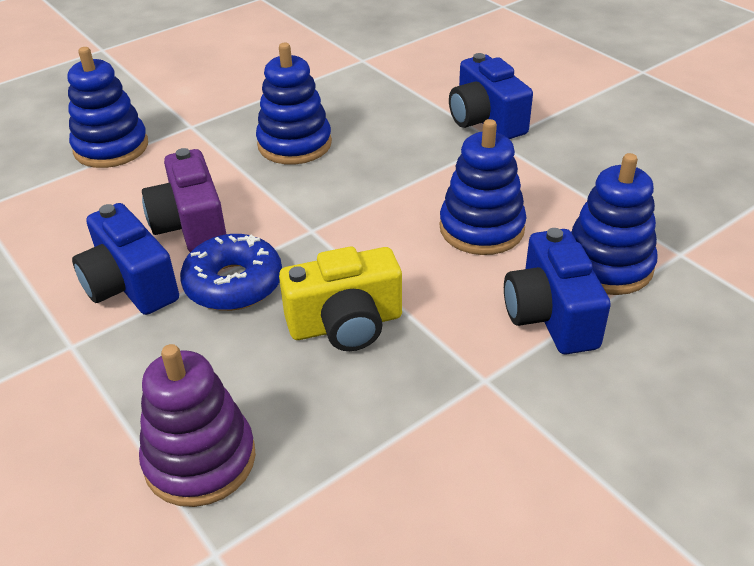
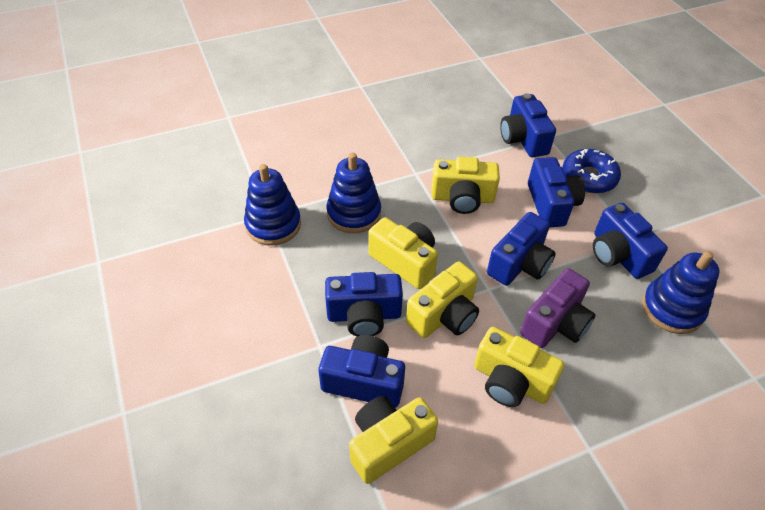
blue camera: [72,203,179,315] [449,53,533,139] [504,228,611,354] = 3 -> [318,335,405,408] [325,272,403,336] [487,212,556,286] [500,93,556,157] [528,157,585,228] [593,203,668,279] = 6
blue stacking toy: [68,47,148,168] [256,43,332,165] [440,119,527,255] [571,153,658,295] = 4 -> [244,164,301,246] [327,153,381,233] [642,251,720,334] = 3
purple stacking toy: [139,344,256,507] = 1 -> none = 0
yellow camera: [279,247,402,351] = 1 -> [349,396,438,484] [368,217,438,289] [406,261,479,338] [431,157,500,214] [474,327,564,407] = 5

